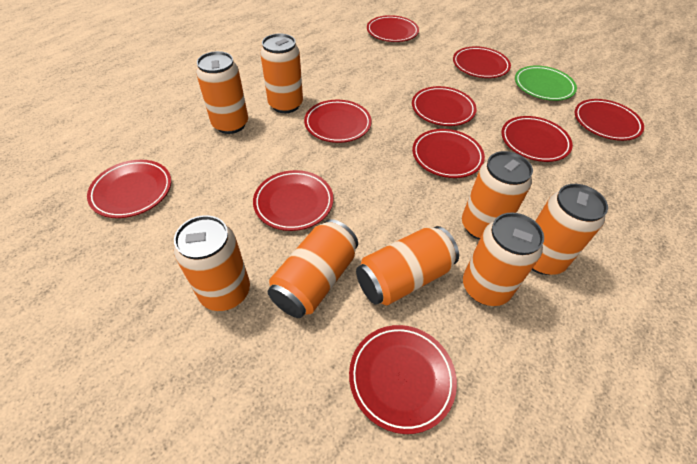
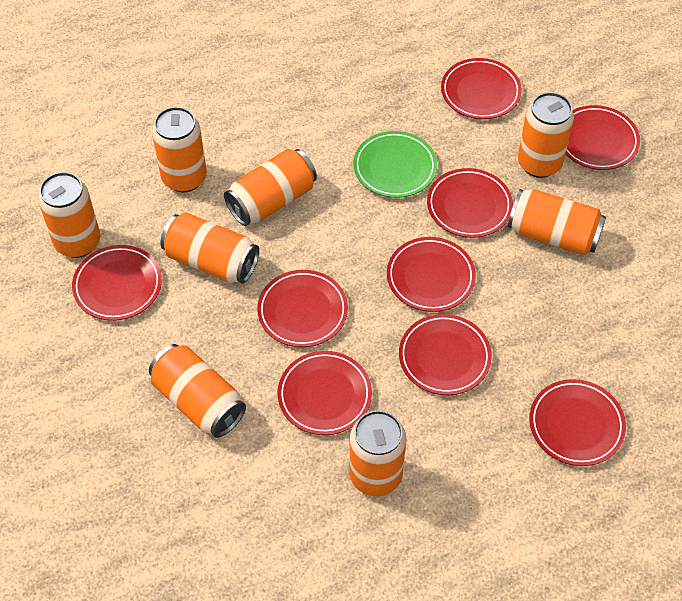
red plate: [87,160,171,218] [253,170,333,231] [304,100,372,143] [349,325,457,434] [367,15,419,42] [412,86,476,126] [412,129,485,178] [453,46,511,78] [501,116,573,162] [575,99,644,141] = 10 -> [72,245,162,321] [257,270,348,347] [277,351,372,435] [387,237,476,312] [399,314,492,395] [427,168,513,238] [441,58,522,119] [529,379,626,466] [566,105,640,170] = 9

